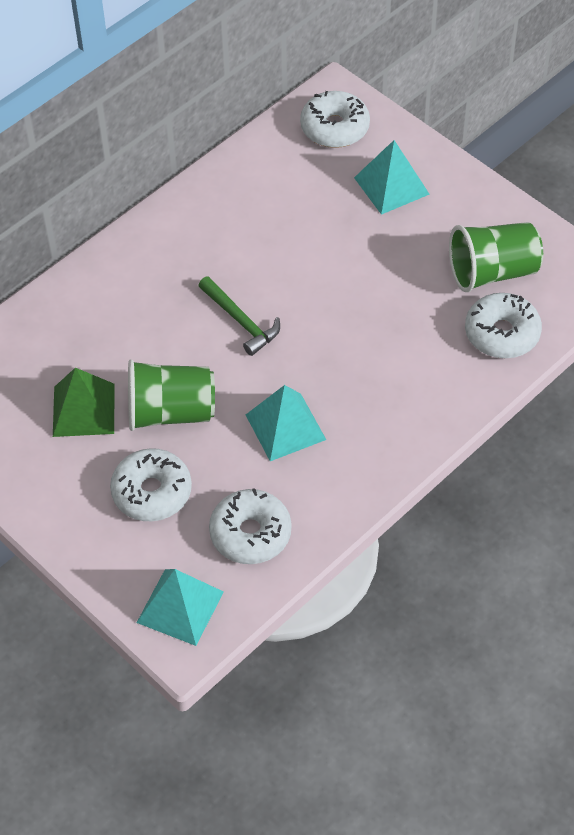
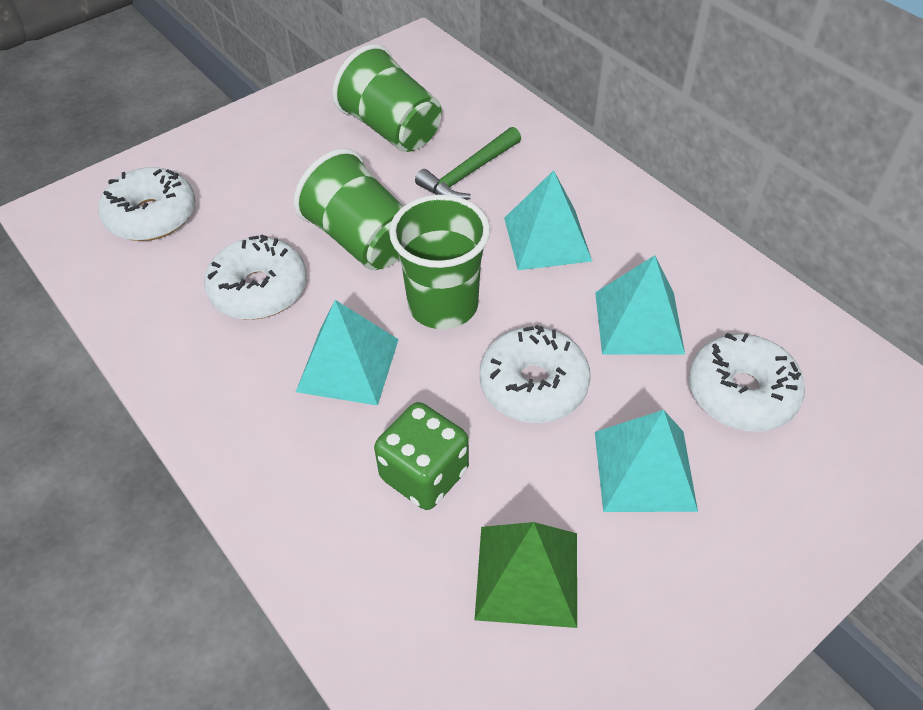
green cup: [128,360,215,431] [449,222,543,292] = 2 -> [294,148,404,270] [332,44,442,152] [389,195,490,329] = 3
green dice: none = 0 -> [374,402,469,510] = 1
turquoise pyramid: [137,569,224,646] [246,385,326,461] [354,140,430,215] = 3 -> [296,300,399,406] [504,170,592,270] [595,255,685,355] [595,410,698,512] = 4

